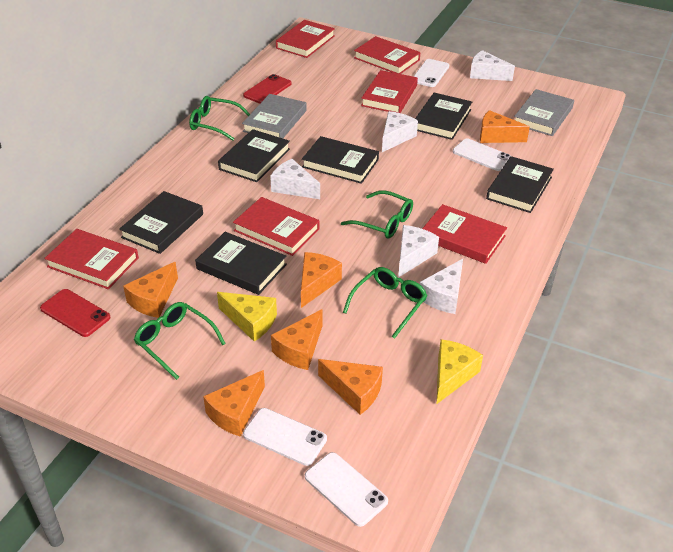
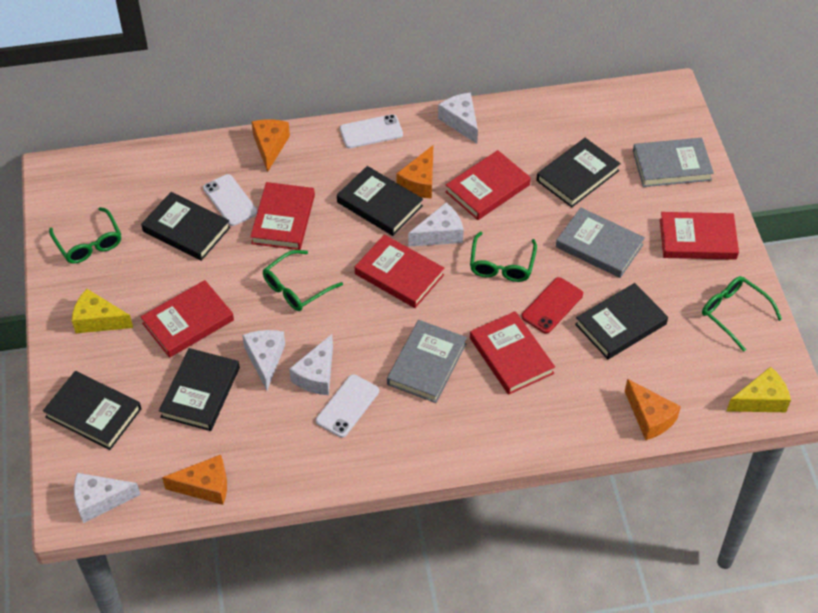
grey book: [242,94,307,138] [514,89,574,136] = 2 -> [387,320,467,403] [556,207,645,278] [633,138,714,187] = 3
orange cheese: [123,262,178,318] [203,370,265,437] [271,309,323,370] [301,252,342,308] [318,359,383,415] [480,110,530,143] = 6 -> [162,455,227,505] [252,119,290,172] [397,145,433,199] [625,379,681,440] = 4
red phone: [40,289,111,337] [243,74,292,104] = 2 -> [522,277,583,334] = 1
white phone: [243,408,327,466] [305,452,388,527] [413,59,449,87] [453,138,511,171] = 4 -> [203,174,258,226] [316,374,379,438] [340,114,403,148] = 3

